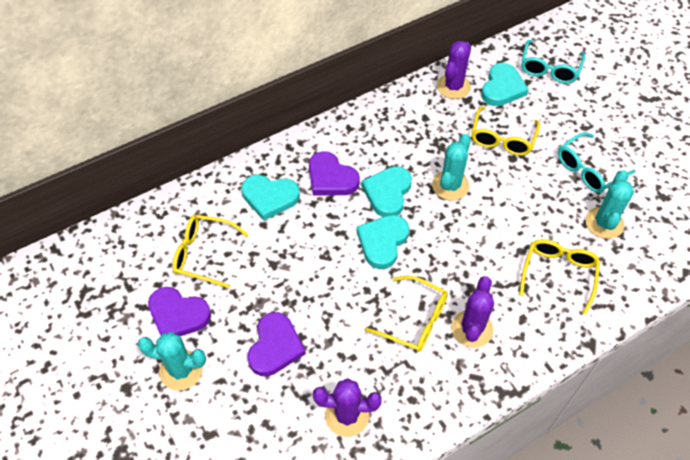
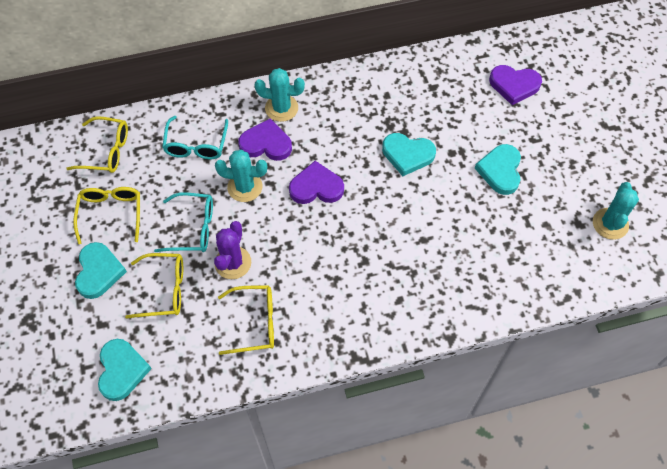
purple cactus: [313,378,382,437] [437,41,471,99] [451,276,494,348] = 3 -> [214,221,251,279] = 1

